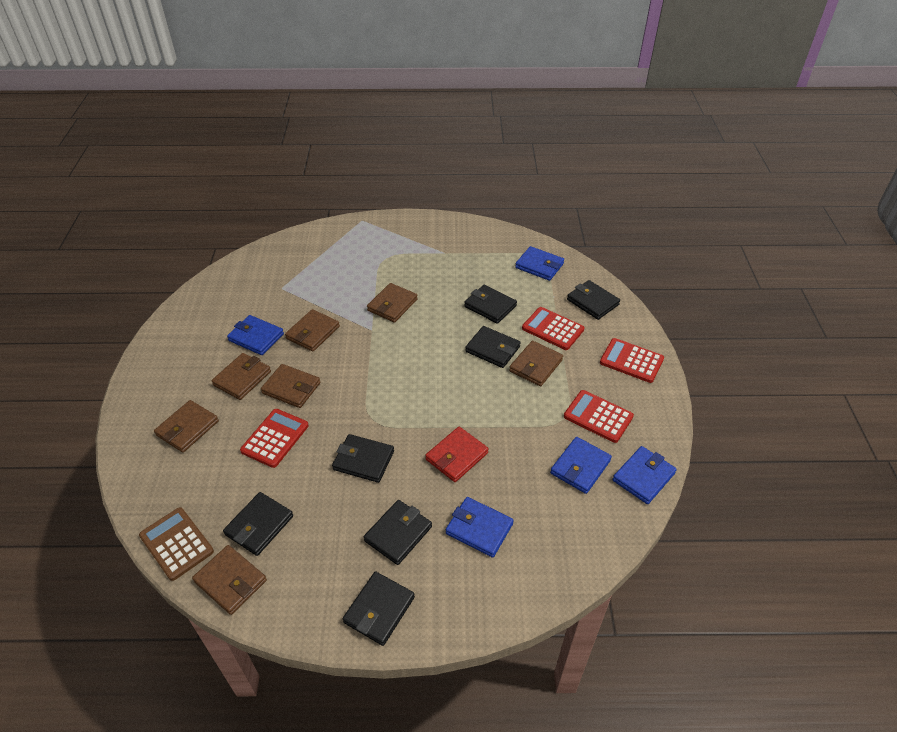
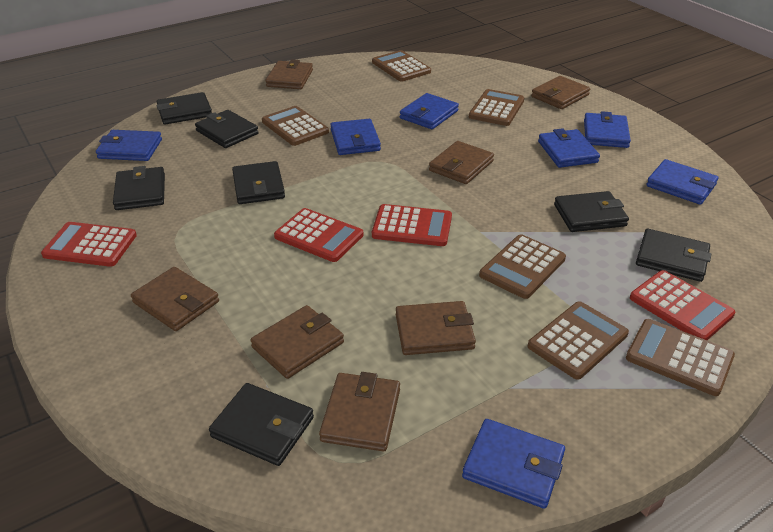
blue wallet: [227,315,284,355] [446,497,514,558] [515,246,564,281] [550,437,612,494] [612,446,677,504] = 5 -> [96,130,162,161] [330,119,381,155] [400,93,459,129] [462,419,565,509] [538,128,600,168] [584,111,631,148] [646,159,718,205] = 7
brown calculator: [139,507,214,581] = 1 -> [262,106,329,146] [372,50,431,82] [469,89,525,126] [479,234,566,299] [528,301,629,380] [626,319,735,396] = 6
red wallet: [425,427,489,482] = 1 -> none = 0

